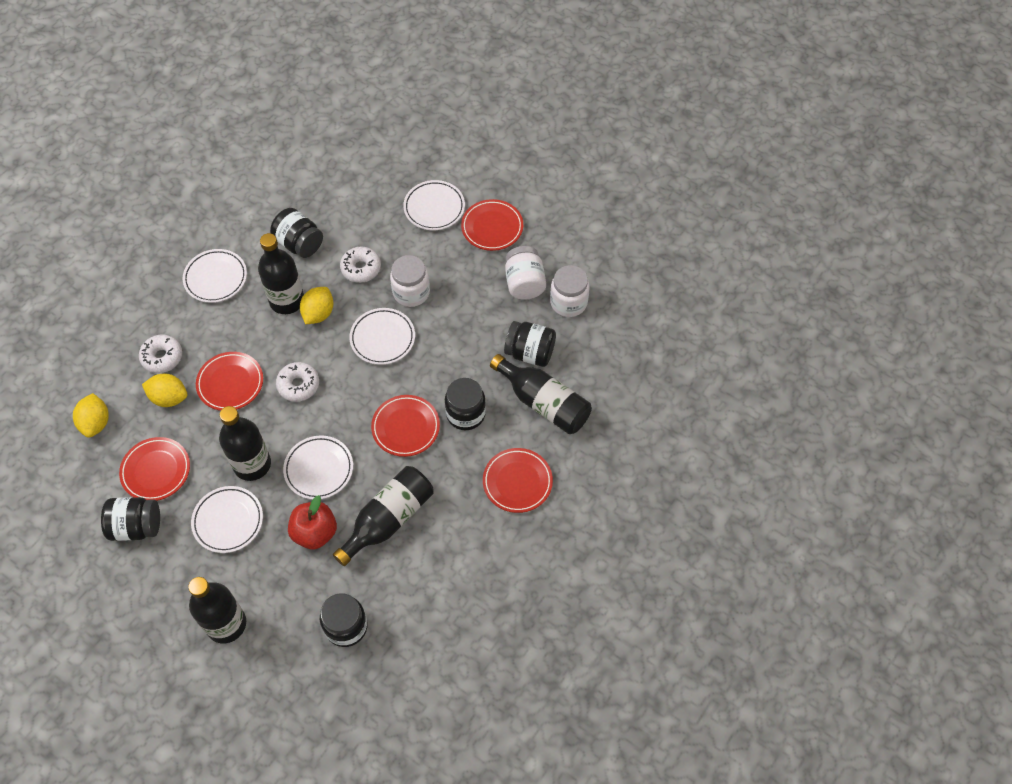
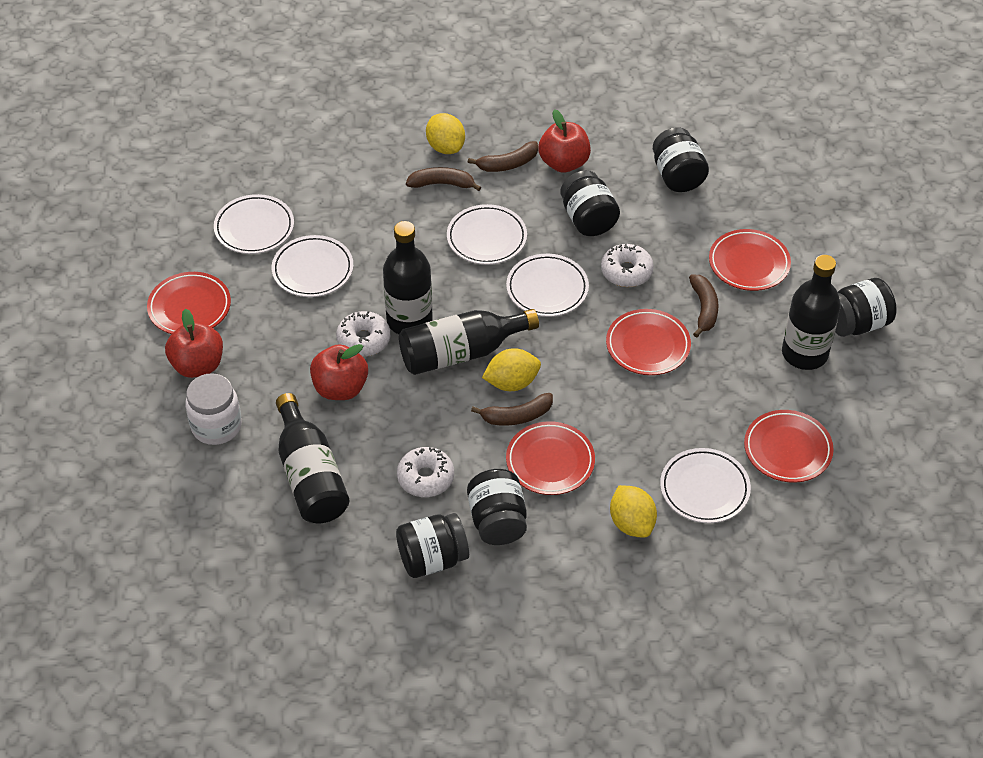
black bottle: [188,577,246,643] [219,406,271,481] [258,233,304,314] [333,466,433,566] [490,354,592,434] = 5 -> [276,393,349,523] [383,221,433,334] [399,309,539,375] [782,255,841,370] = 4
brown banana: none = 0 -> [406,167,482,191] [468,141,538,172] [471,393,553,426] [689,275,718,338] = 4
red apple: [288,495,337,549] = 1 -> [165,309,223,378] [310,344,368,400] [538,109,591,173] = 3
white jar: [390,255,430,307] [505,246,546,300] [550,265,589,317] = 3 -> [185,373,242,445] = 1

